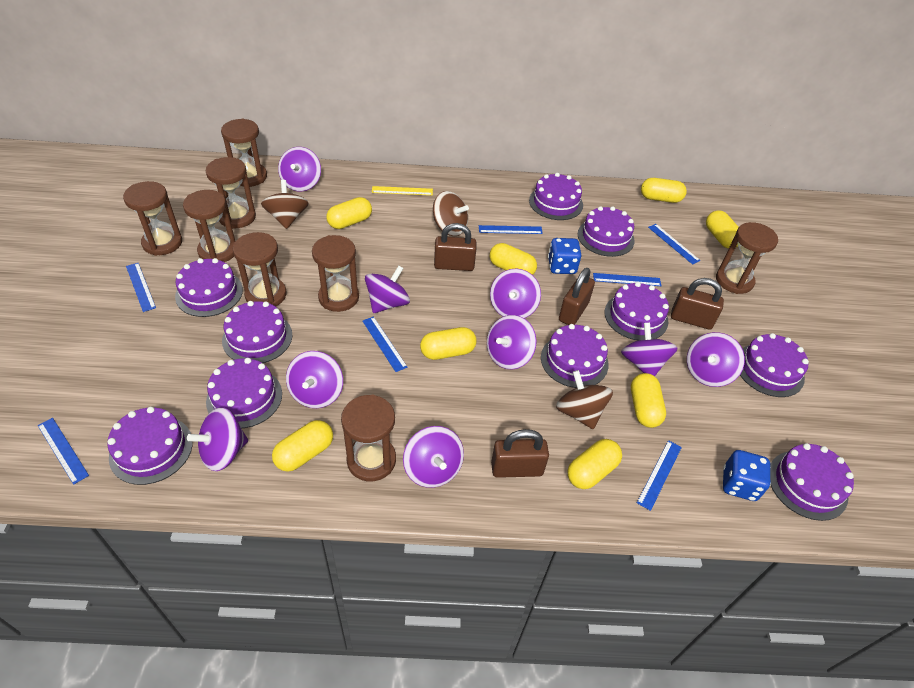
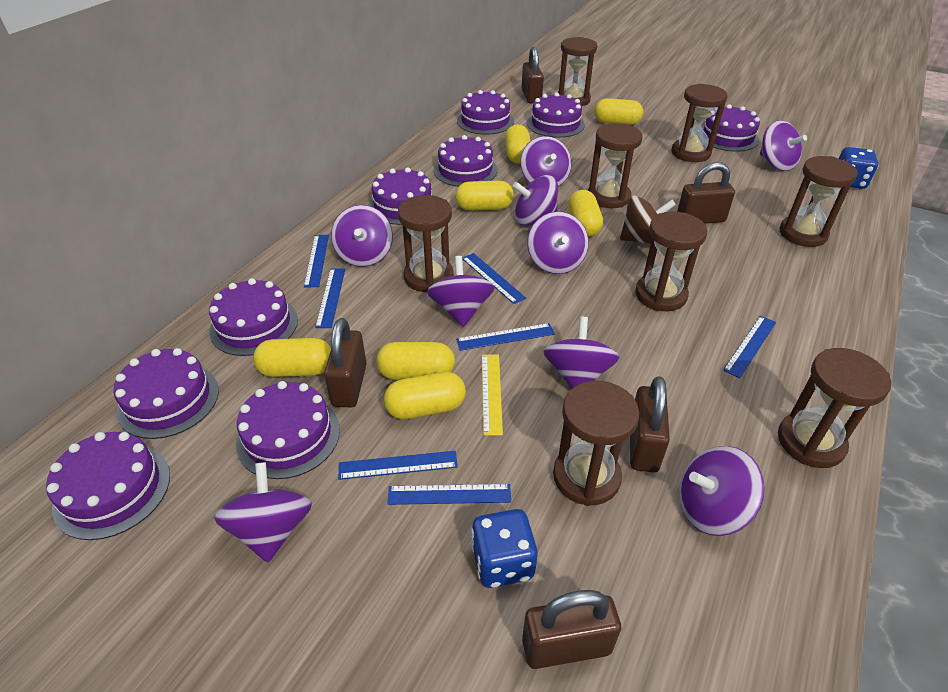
brown padlock: [434,223,476,271] [491,429,549,478] [559,268,595,325] [671,278,724,330] = 4 -> [324,318,367,407] [522,47,544,104] [522,590,621,669] [630,376,670,473] [677,162,735,223] = 5
brown spinning top: [261,180,309,229] [433,191,469,236] [556,370,613,429] = 3 -> [620,195,676,244] = 1
purple cake: [107,407,193,485] [175,258,243,317] [206,358,282,428] [222,301,293,363] [529,173,583,220] [541,324,609,388] [578,206,635,257] [605,282,669,340] [740,333,809,397] [770,443,854,521] = 10 -> [46,432,170,540] [114,348,219,439] [209,278,298,356] [236,381,340,479] [368,168,434,225] [434,135,498,187] [457,90,514,135] [527,92,585,138] [702,104,760,152] = 9
yellow capsule: [272,420,333,472] [326,197,372,229] [420,327,477,360] [490,243,537,275] [568,439,622,489] [631,373,666,428] [641,178,687,203] [706,210,739,249] = 8 -> [253,338,331,377] [376,342,455,380] [384,372,466,419] [455,181,514,211] [505,124,530,164] [568,190,603,237] [594,98,643,125] = 7

